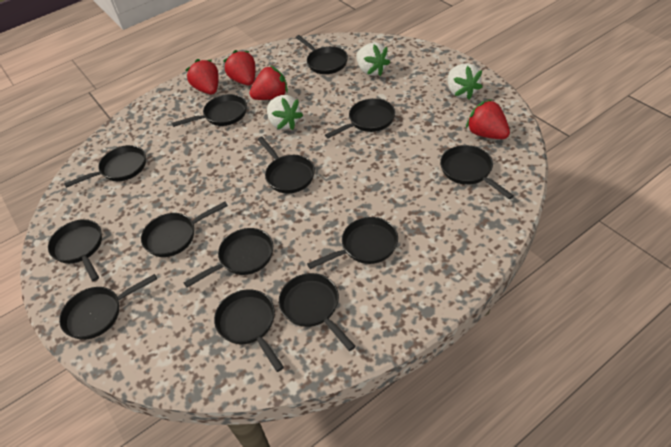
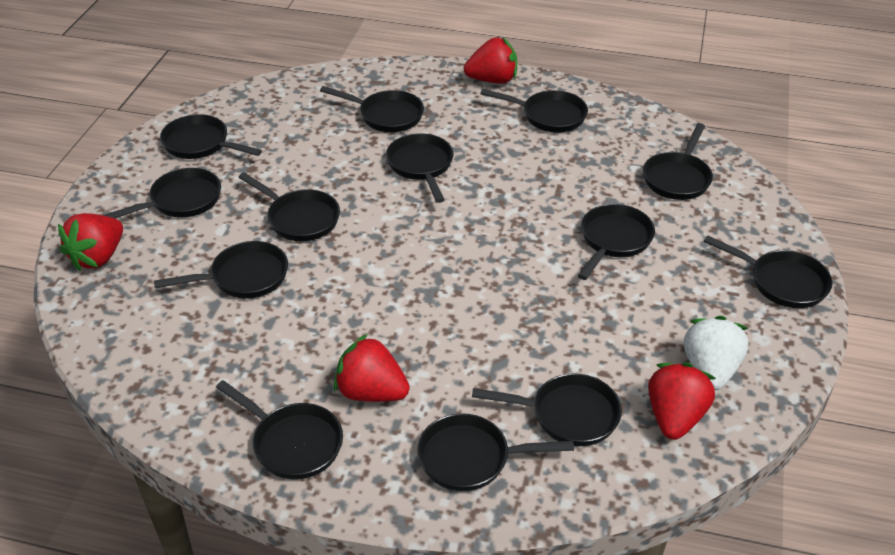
white strawberry: [267,95,303,130] [356,43,390,76] [448,63,482,100] = 3 -> [684,316,749,390] = 1

